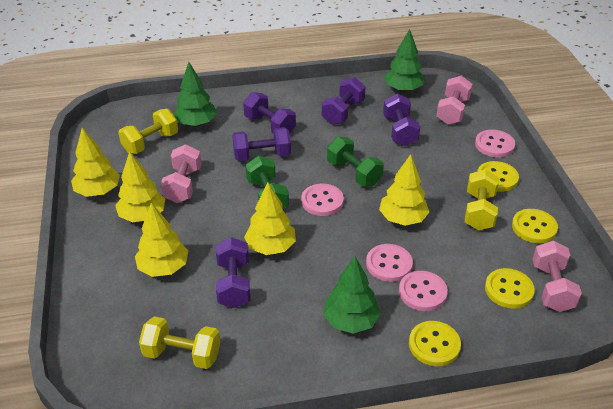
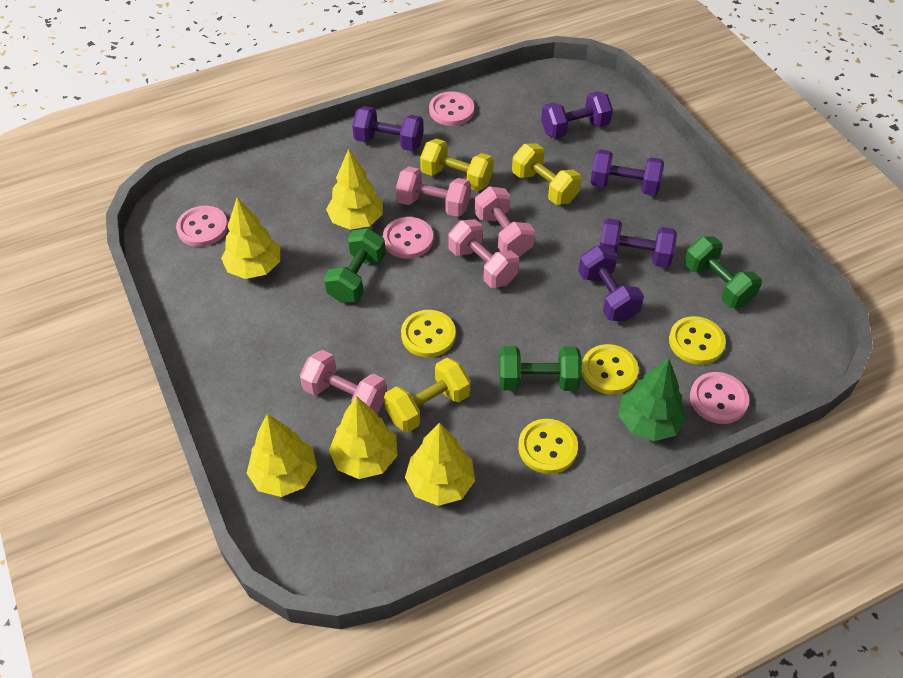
green dumbbell: [245,156,289,209] [327,137,384,186] = 2 -> [324,228,386,303] [499,346,582,391] [684,237,762,308] = 3
green tree: [174,62,217,126] [323,256,381,334] [384,29,425,92] = 3 -> [619,358,686,441] = 1
pink dumbbell: [161,144,202,203] [436,76,473,125] [532,241,582,312] = 3 -> [300,350,387,413] [396,167,471,217] [448,219,519,288] [474,187,535,257] = 4

